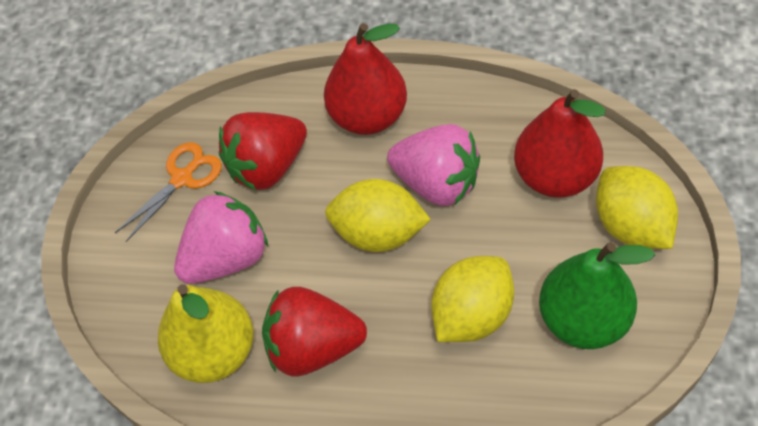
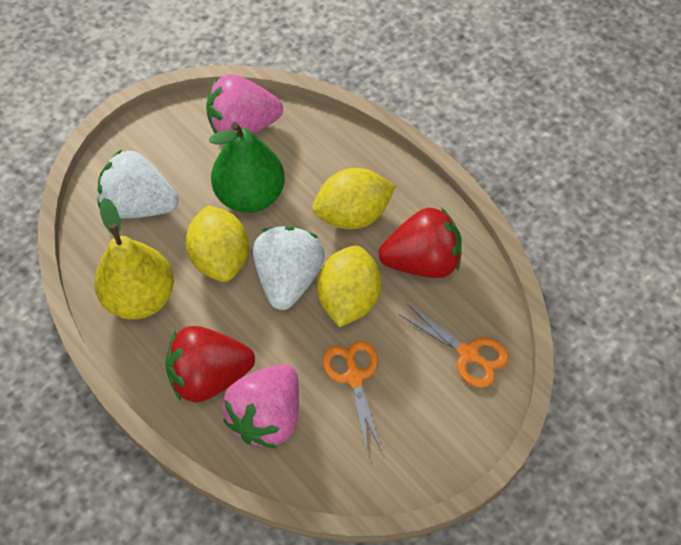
orange scissors: [115,142,222,242] = 1 -> [323,341,382,452] [399,304,509,388] = 2
red pear: [324,23,407,135] [514,89,605,198] = 2 -> none = 0
white strawberry: none = 0 -> [97,149,178,218] [253,226,325,310] = 2

